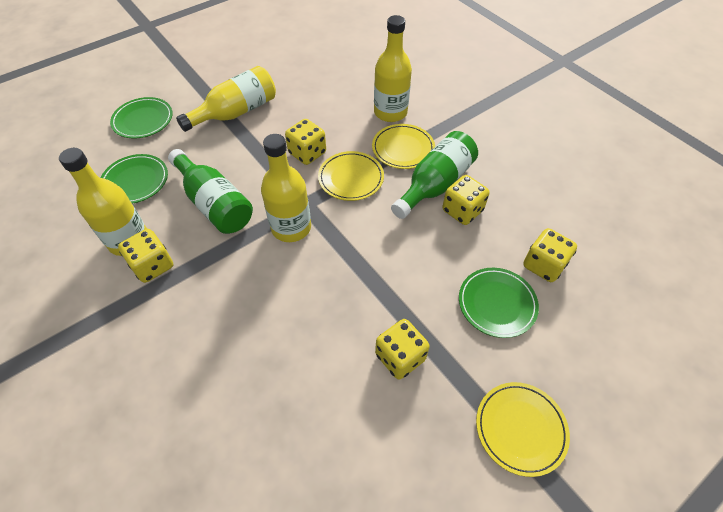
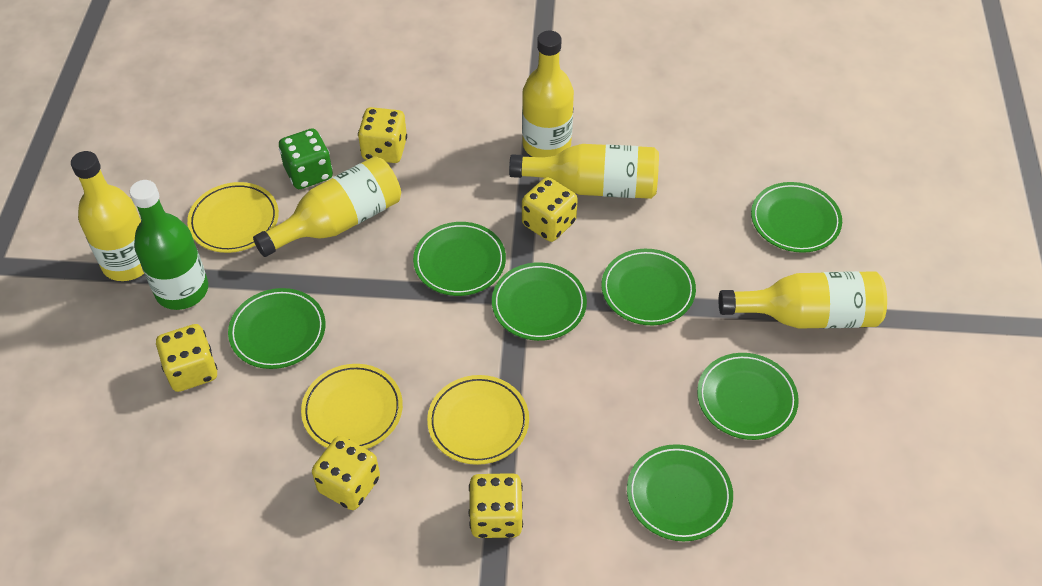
green bottle: [168,149,253,234] [391,131,478,219] = 2 -> [130,180,208,310] = 1
green dice: none = 0 -> [279,128,333,189] = 1
green plate: [101,154,168,204] [110,97,173,139] [459,268,539,338] = 3 -> [228,288,325,369] [413,222,506,296] [492,262,587,341] [601,249,696,325] [627,444,733,541] [697,353,799,440] [751,182,842,253] = 7
yellow bottle: [59,148,147,256] [176,66,276,132] [261,134,311,242] [374,15,412,122] = 4 -> [71,151,144,281] [253,156,401,257] [509,144,659,199] [522,31,574,157] [719,271,887,329] = 5

